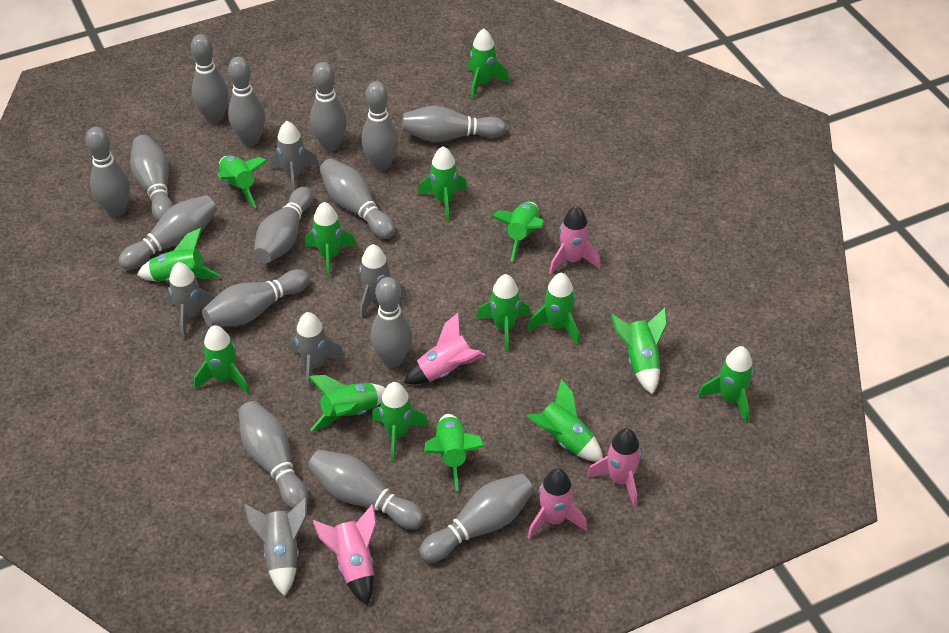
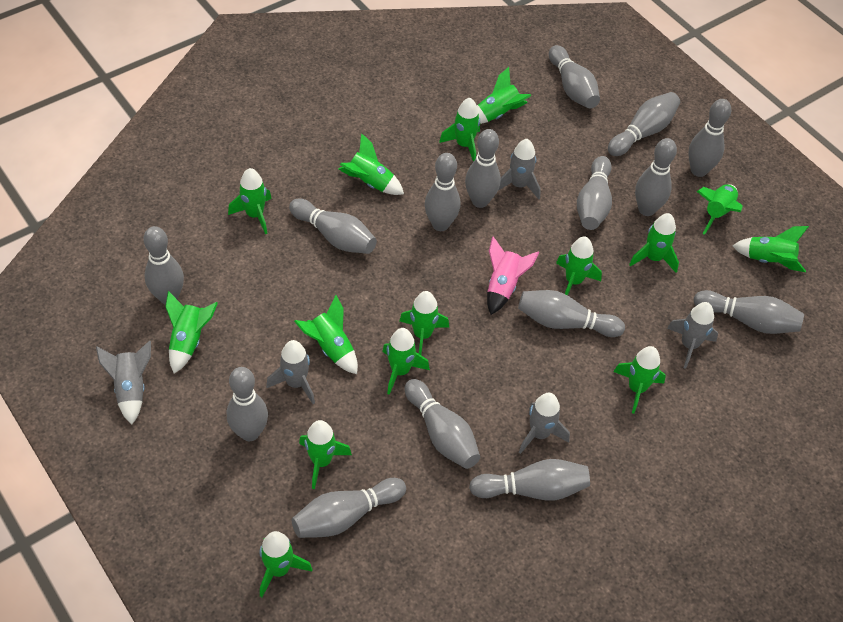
pink rocket: [313,504,377,605] [404,313,485,384] [527,468,587,539] [549,206,601,274] [587,428,642,507] = 5 -> [487,236,540,315] = 1

